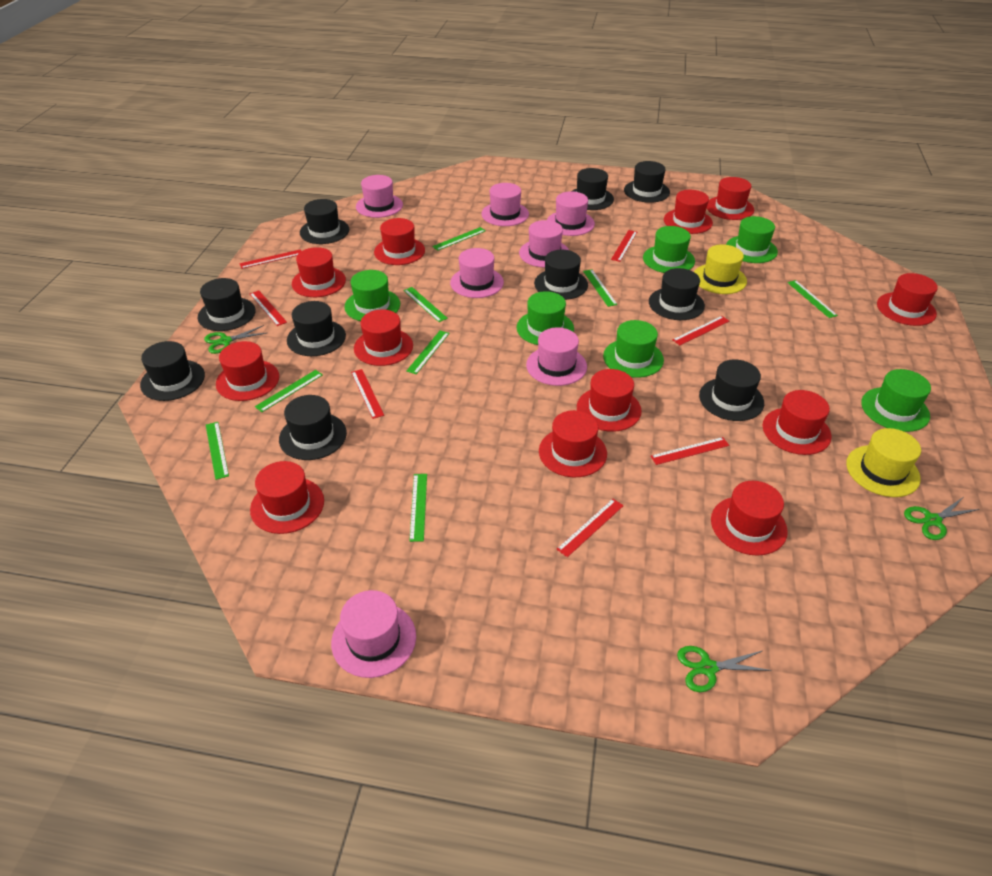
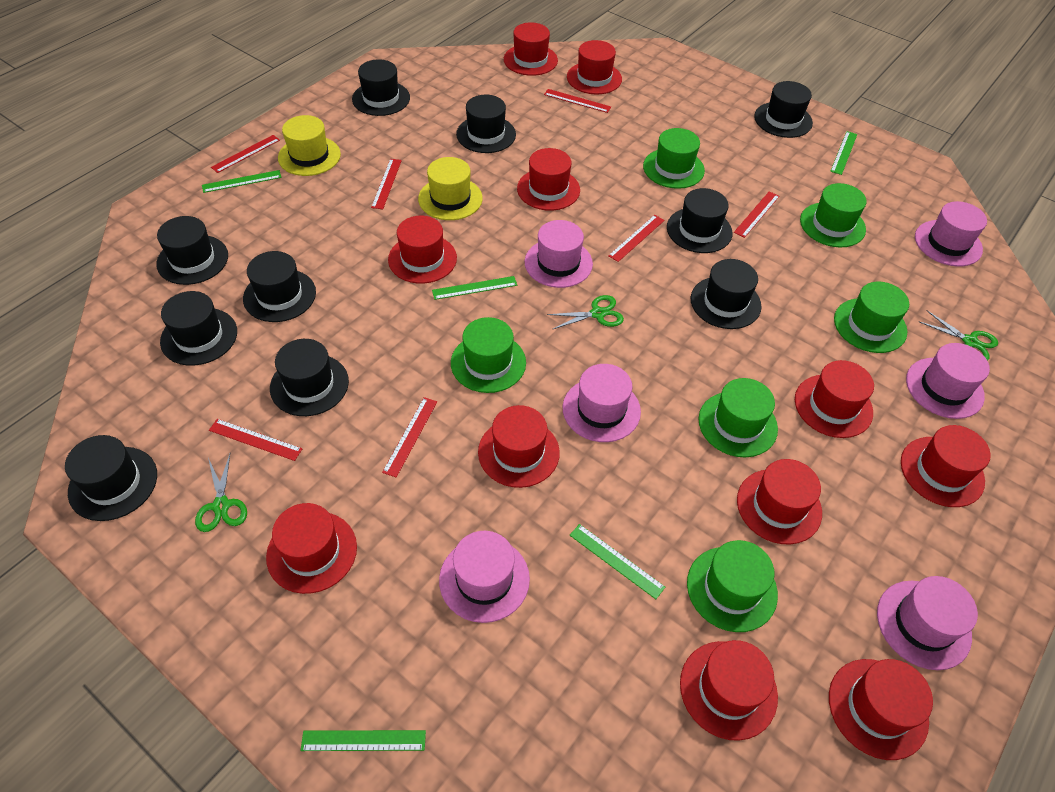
green ruler: [206,422,229,480] [255,370,323,412] [403,287,448,322] [406,330,450,374] [409,474,427,542] [432,227,486,251] [583,270,618,307] [787,280,838,318] = 8 -> [202,170,281,193] [300,730,426,751] [432,276,517,300] [570,524,665,599] [830,131,857,175] = 5
pink hat: [331,590,416,678] [356,175,403,218] [450,248,504,298] [481,183,529,226] [519,220,569,267] [526,328,587,386] [547,191,595,236] = 7 -> [439,531,530,623] [525,220,593,288] [563,364,641,442] [877,576,978,670] [906,343,990,419] [915,201,987,267] = 6
red hat: [216,341,279,401] [250,461,324,534] [292,247,346,297] [354,309,413,366] [374,218,425,265] [539,410,607,477] [577,369,642,432] [664,190,713,234] [707,177,754,220] [711,481,788,556] [763,390,831,455] [877,273,938,326] = 12 -> [266,503,357,594] [388,216,457,284] [478,405,560,488] [504,22,558,76] [517,148,580,211] [567,40,622,94] [680,640,778,741] [737,459,822,544] [795,360,874,438] [829,659,933,760] [901,425,991,507] = 11

